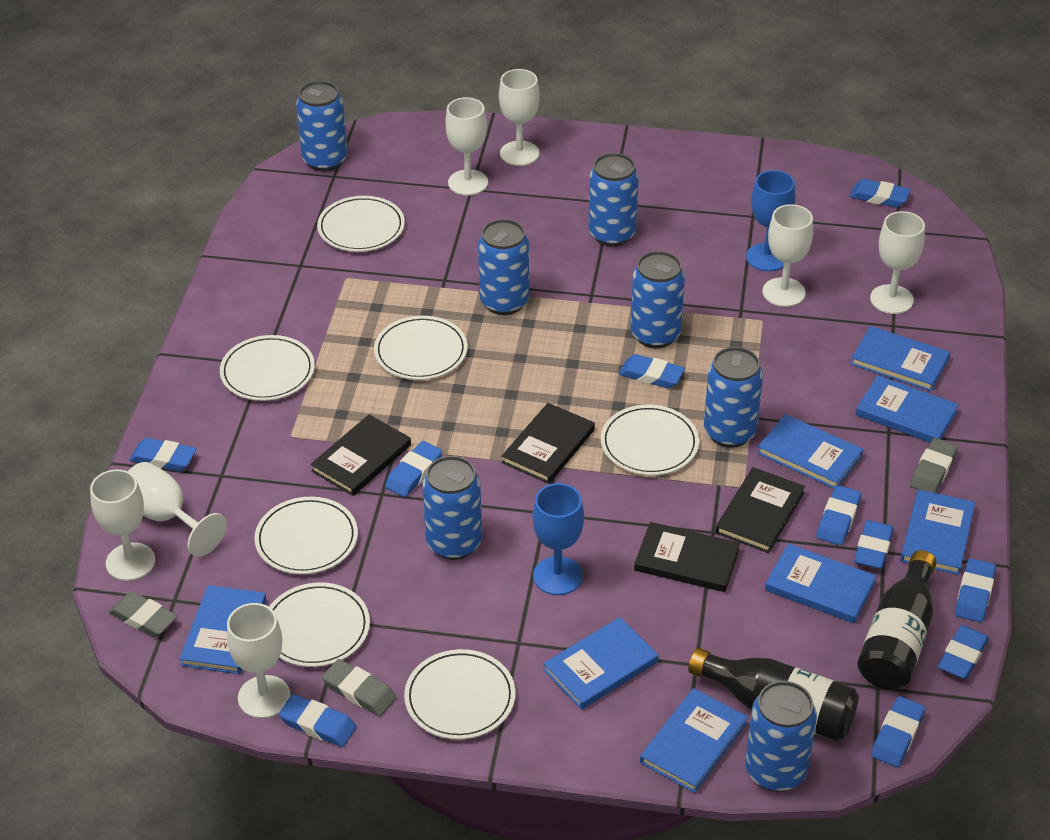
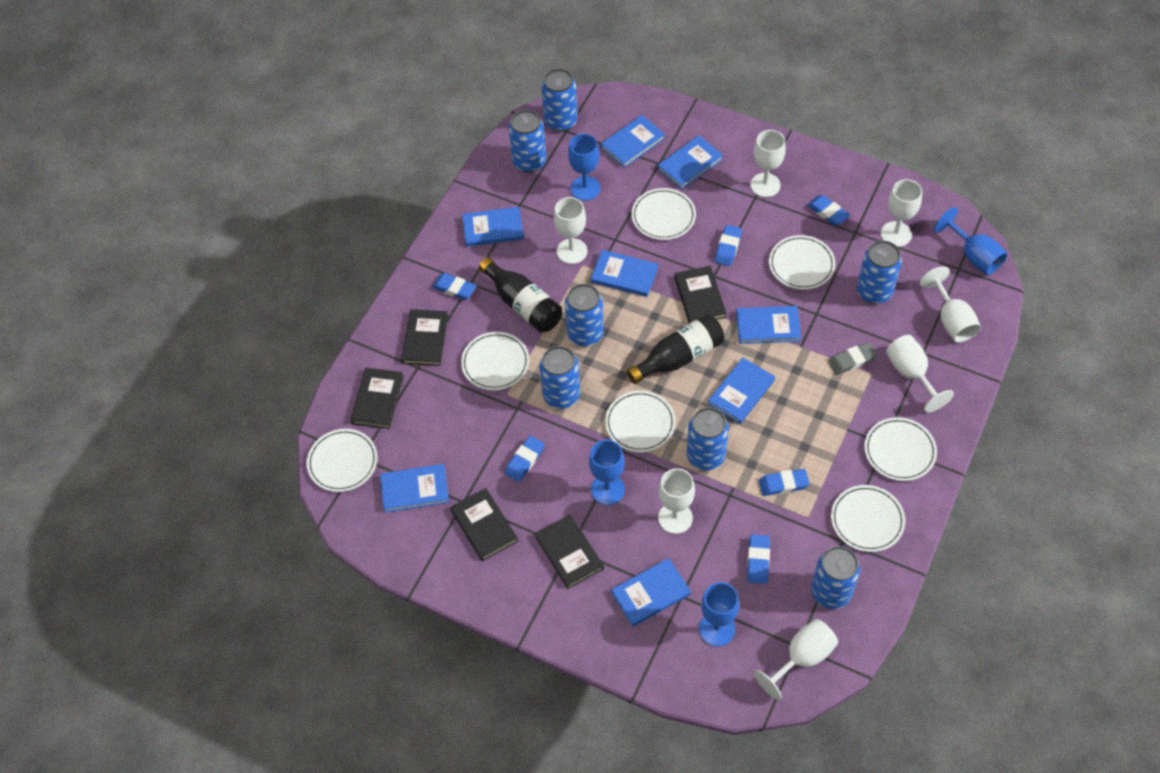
black book: [310,415,411,496] [502,403,595,484] [634,522,740,592] [715,467,805,553] = 4 -> [350,368,404,429] [401,309,448,366] [450,488,518,561] [535,515,604,589] [674,266,727,323] = 5
blue eraser: [129,438,197,471] [279,694,357,747] [385,441,442,497] [619,354,685,388] [816,485,861,545] [850,179,911,207] [854,520,894,569] [871,696,925,767] [938,625,989,679] [955,558,996,622] = 10 -> [432,273,477,300] [505,436,545,482] [714,225,742,266] [747,534,770,584] [759,469,810,496] [807,195,850,226] = 6
blue goblet: [533,483,584,595] [746,170,795,271] = 2 -> [568,134,600,201] [589,440,625,505] [699,582,739,647] [934,207,1007,275] = 4
grey eraser: [109,591,177,637] [322,659,397,716] [910,438,958,493] = 3 -> [829,342,877,375] = 1

